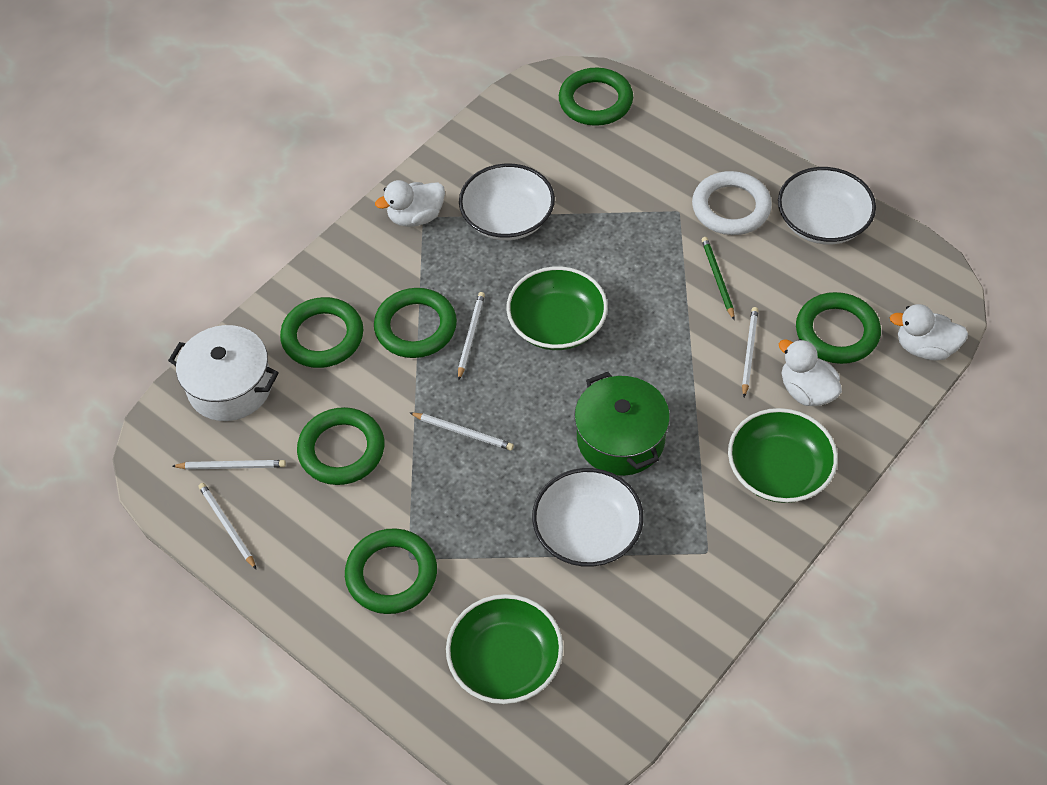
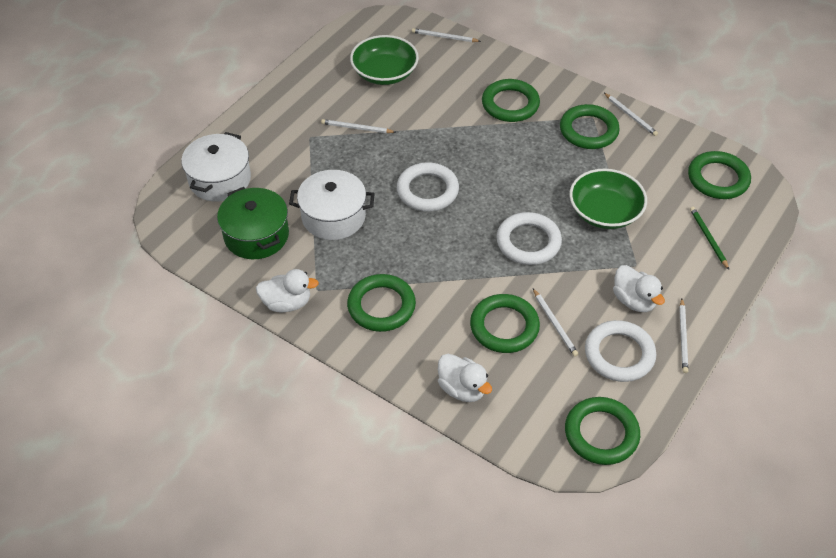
green bowl: [446,594,563,704] [506,266,608,350] [728,408,838,503] = 3 -> [350,35,419,85] [569,169,647,229] = 2
white bowl: [459,163,555,240] [532,468,644,567] [778,167,876,244] = 3 -> none = 0
white pot: [168,325,279,421] = 1 -> [181,132,251,202] [289,170,375,240] = 2
white ring: [692,171,772,235] = 1 -> [397,162,459,211] [497,212,562,265] [585,320,656,382] = 3

